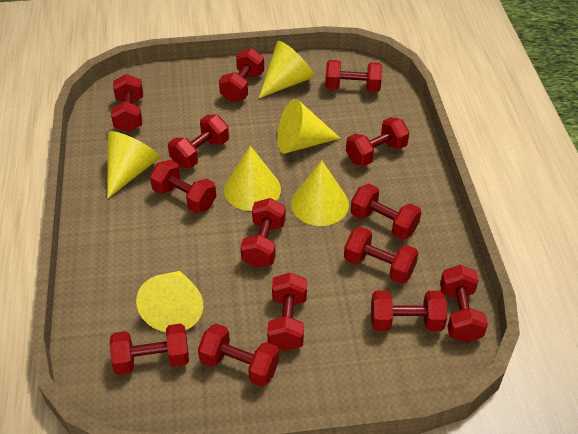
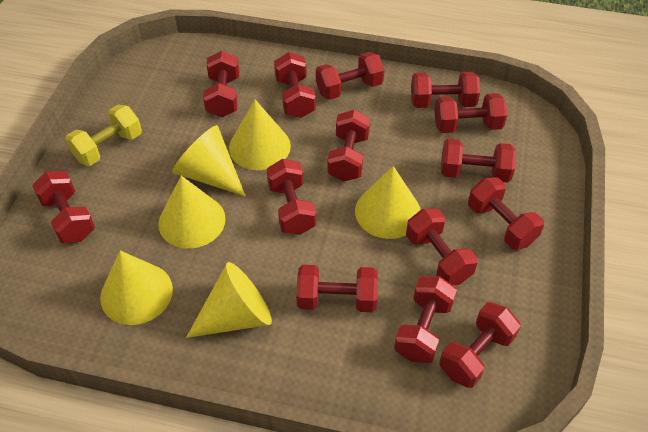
yellow dumbbell: none = 0 -> [65,104,142,166] = 1

